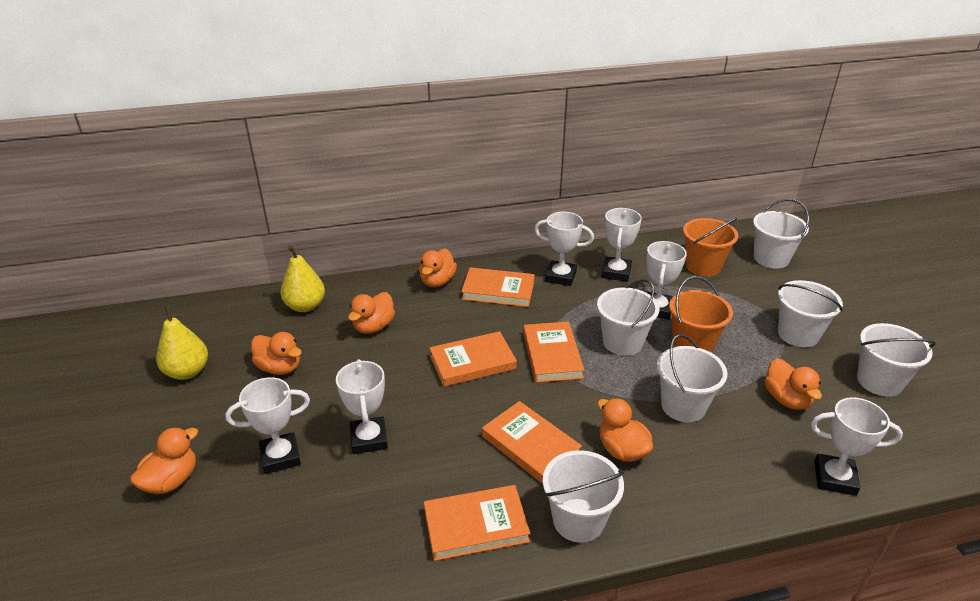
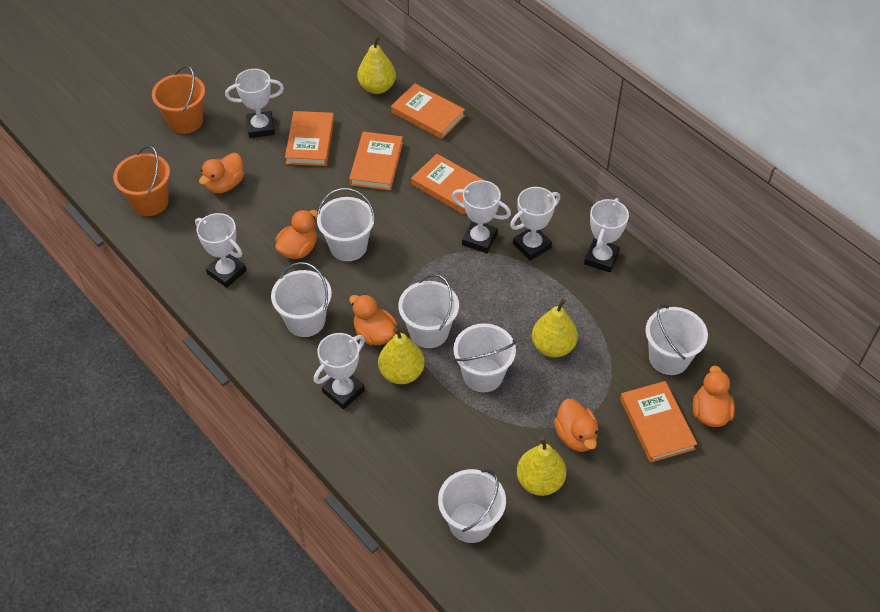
orange duck: [130,427,198,494] [251,332,302,375] [348,292,395,334] [419,248,457,287] [597,398,653,462] [765,358,822,410] = 6 -> [199,153,244,193] [275,210,318,259] [349,294,397,345] [554,399,598,452] [693,365,735,427] = 5
yellow pear: [156,305,208,380] [280,245,325,312] = 2 -> [357,36,396,94] [378,328,425,384] [517,436,566,496] [532,299,578,357] = 4

